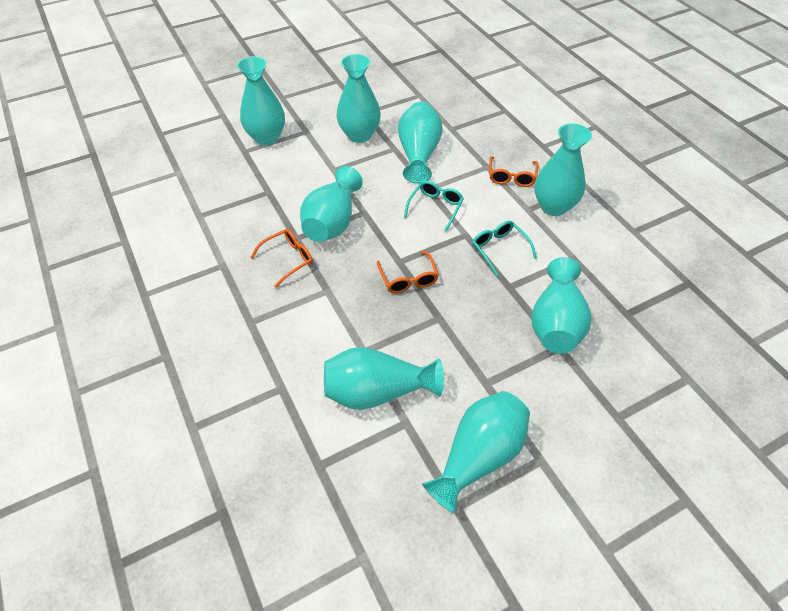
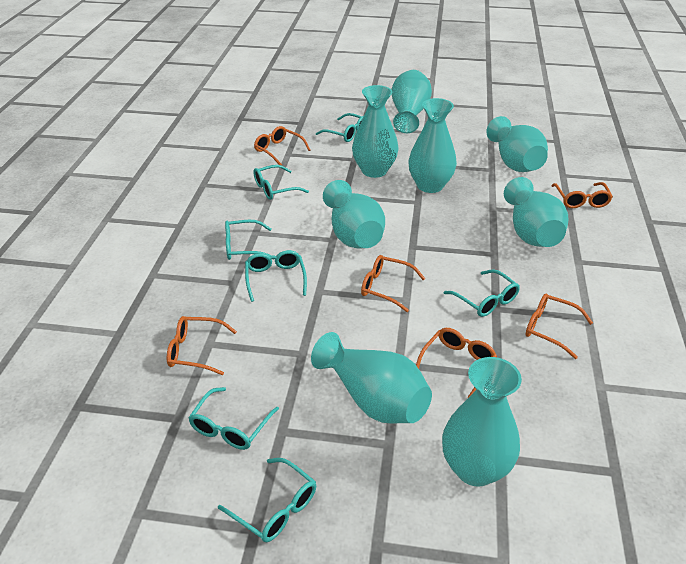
orange glasses: [250,229,313,288] [377,251,439,293] [489,156,538,187] = 3 -> [167,316,237,375] [254,126,310,165] [361,255,425,312] [416,328,497,398] [526,293,593,359] [552,182,613,208] = 6
turquoise glasses: [404,181,464,232] [472,221,537,277] = 2 -> [188,387,279,450] [218,458,316,542] [225,220,274,260] [245,250,307,302] [254,165,309,200] [316,113,364,142] [444,269,520,317] = 7

